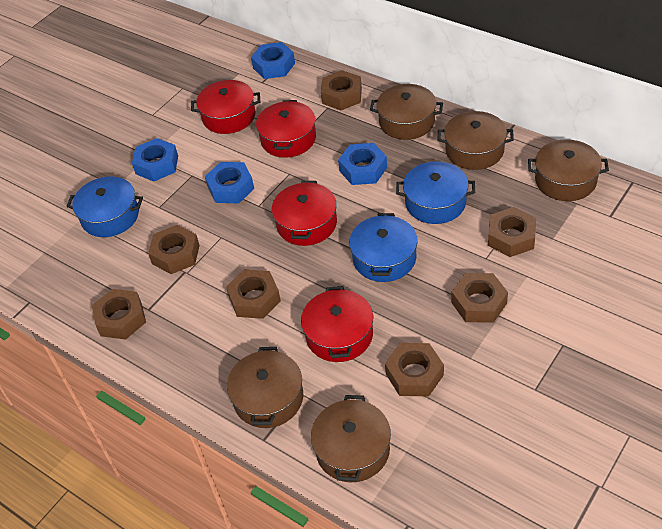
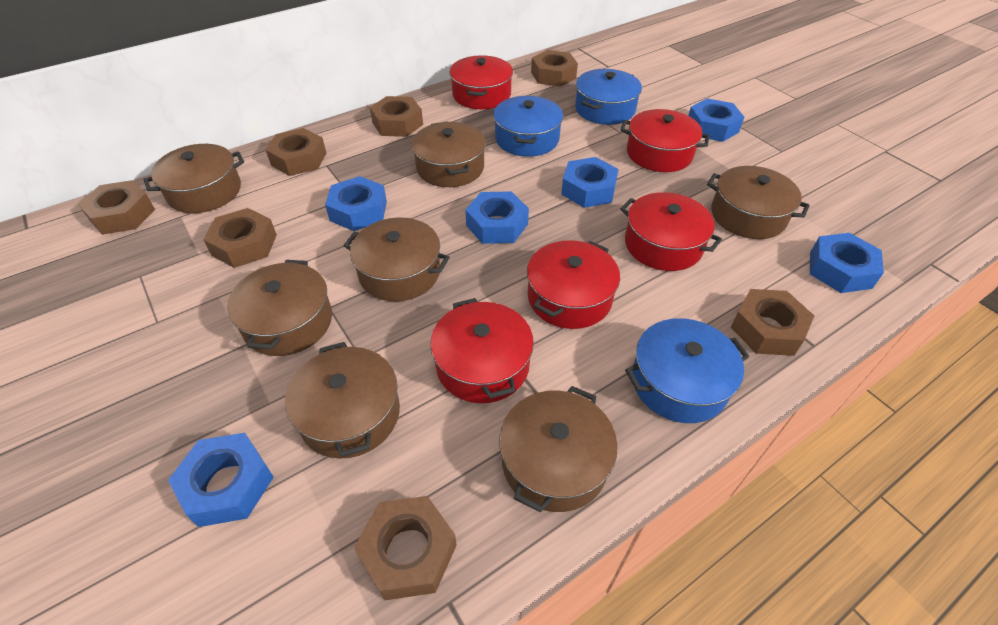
blue nut: [132,138,178,182] [205,162,254,204] [251,42,295,79] [338,143,387,185] = 4 -> [168,433,274,527] [325,176,387,231] [465,191,529,244] [561,157,619,208] [688,98,744,142] [810,233,884,293] = 6
brown pot: [227,347,303,428] [311,395,391,482] [370,84,443,140] [438,111,514,170] [528,139,609,201] = 5 -> [144,144,244,213] [227,260,332,356] [285,342,400,459] [343,217,450,301] [411,121,486,187] [499,386,618,512] [707,166,810,239] = 7
red pot: [191,80,260,134] [256,100,316,158] [272,181,337,246] [301,286,373,362] = 4 -> [430,298,534,403] [450,55,513,109] [527,240,620,329] [620,109,709,172] [620,192,722,271] = 5

